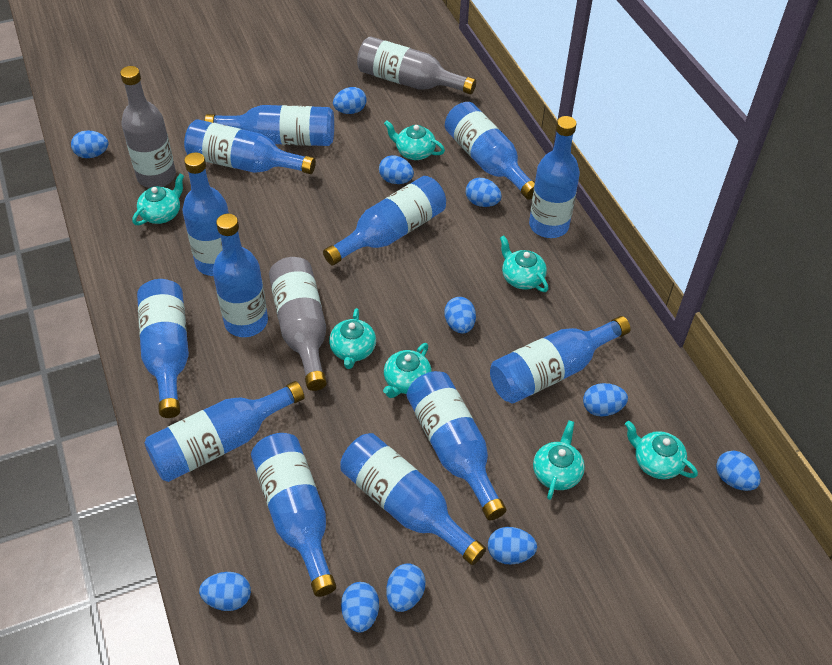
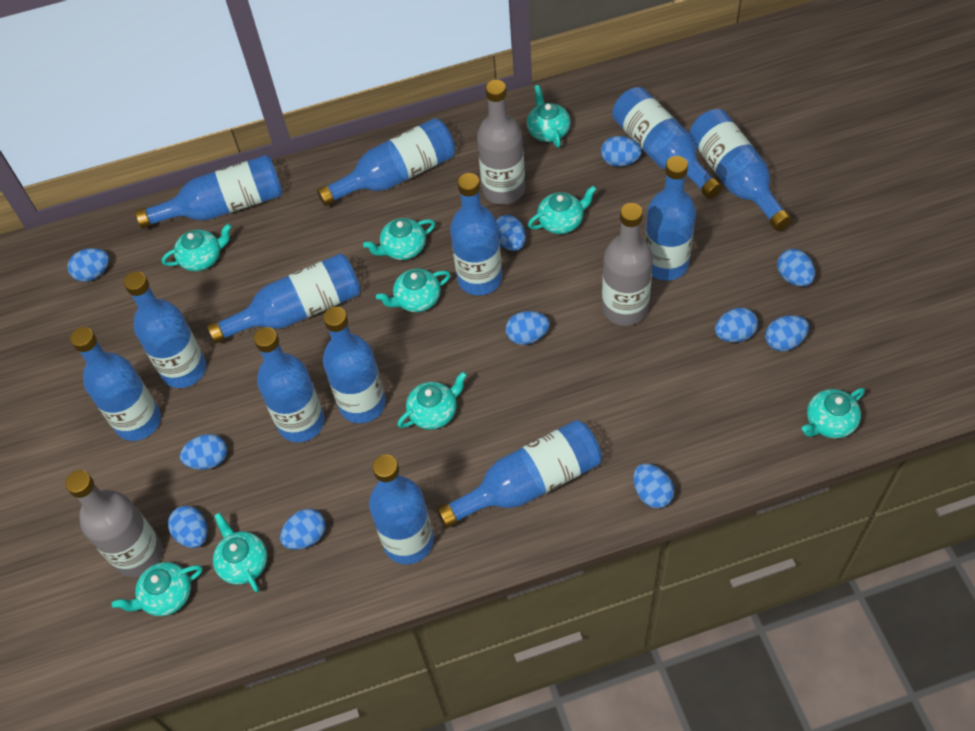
turquoise teapot: [132,174,184,225] [329,308,376,369] [383,343,432,398] [384,121,445,160] [500,235,548,292] [533,421,585,500] [625,421,698,479] = 7 -> [112,562,203,616] [162,224,232,271] [213,513,268,592] [363,218,435,260] [376,269,451,312] [397,371,467,430] [527,85,570,148] [528,186,597,234] [802,388,865,439] = 9

